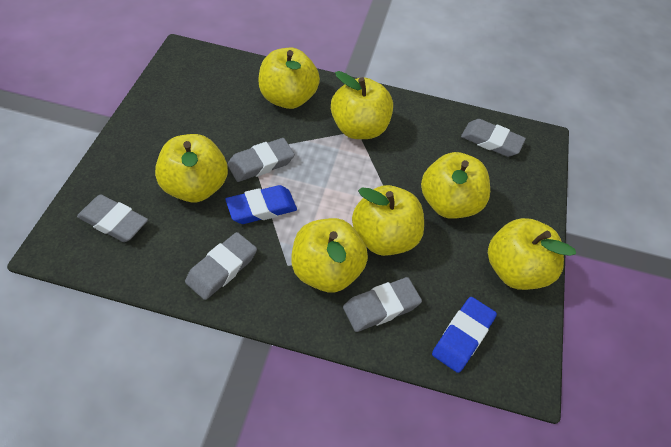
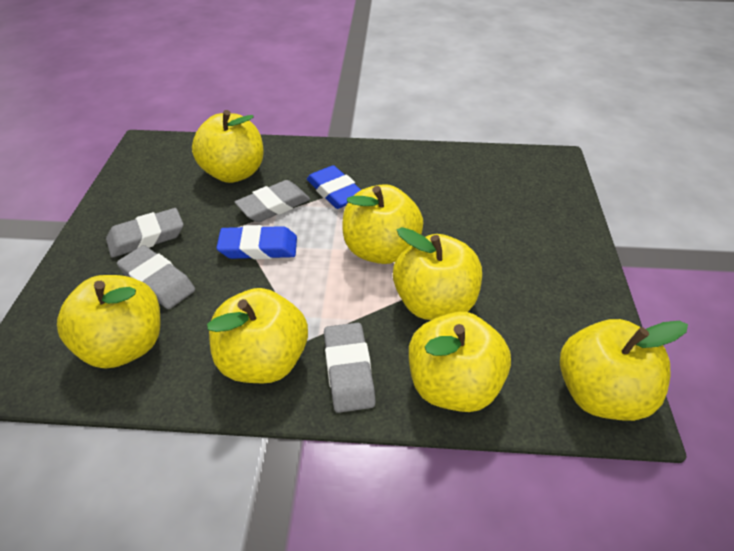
grey eraser: [77,195,148,242] [185,232,257,300] [227,138,295,182] [343,277,422,332] [461,119,526,157] = 5 -> [106,208,184,258] [117,245,195,309] [235,180,310,222] [324,323,376,413] = 4

